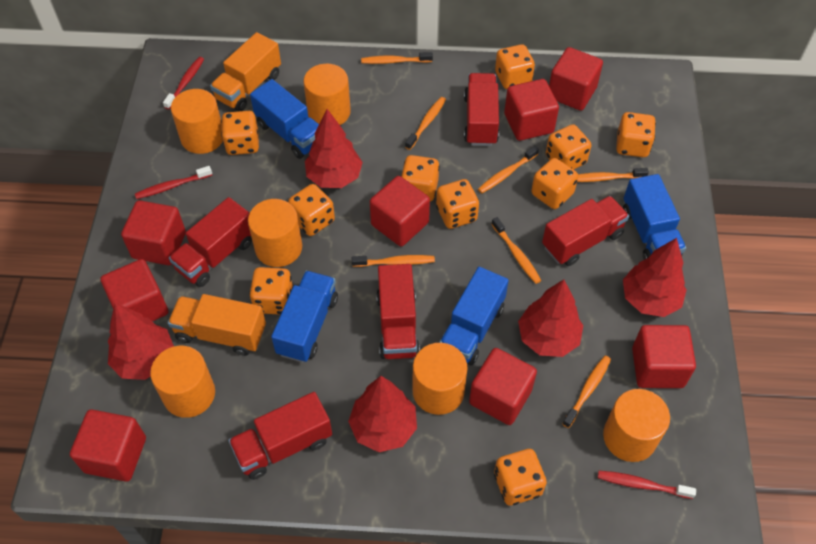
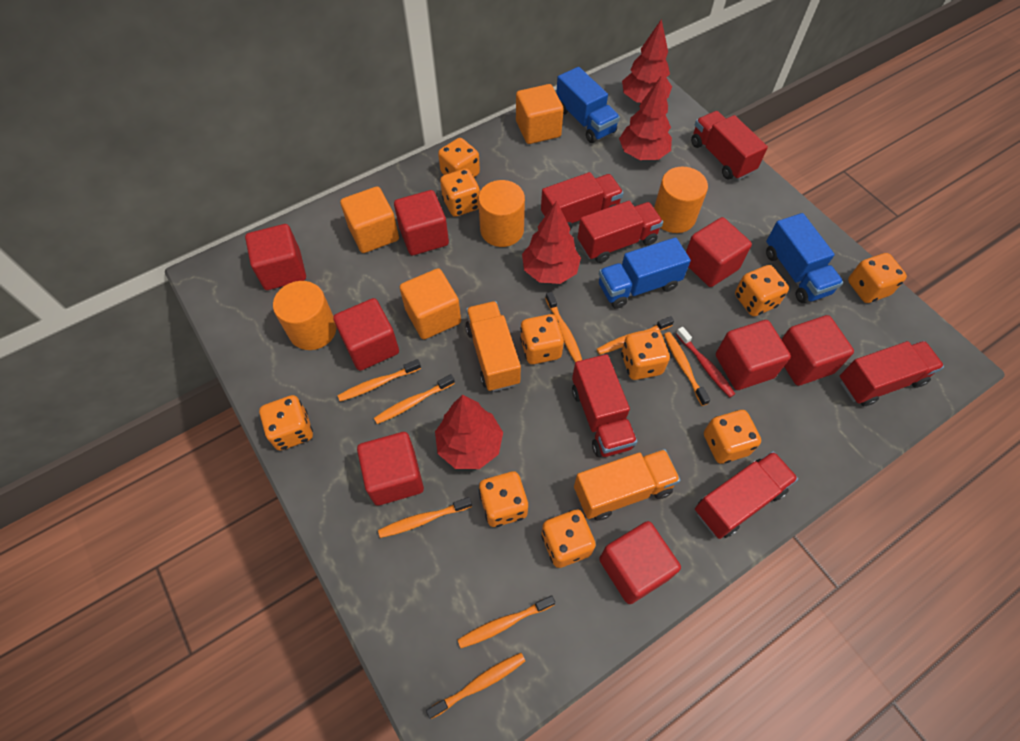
blue truck: [250,79,319,159] [271,271,338,363] [439,267,509,365] [623,174,686,260] = 4 -> [556,67,620,143] [599,237,691,309] [766,213,843,303] = 3
orange cube: none = 0 -> [340,186,399,253] [400,268,461,339] [516,84,564,144] = 3
orange cylinder: [150,346,215,418] [171,89,223,154] [248,199,302,267] [303,64,351,125] [412,343,468,415] [603,389,670,462] = 6 -> [273,281,337,350] [478,180,525,247] [654,167,708,233] = 3
orange toothbrush: [352,255,435,267] [361,52,433,64] [405,97,446,150] [478,146,539,193] [491,217,541,284] [562,355,611,428] [577,168,649,182] = 7 -> [337,359,421,401] [374,374,455,424] [378,497,472,538] [426,653,525,719] [458,595,555,648] [545,292,582,362] [597,316,674,355] [664,332,710,406] = 8
red toothbrush: [135,166,212,199] [163,57,204,110] [598,471,696,499] = 3 -> [676,327,735,397] = 1
red tree: [108,303,174,380] [305,109,363,188] [348,376,417,452] [518,279,583,357] [623,238,687,317] = 5 -> [435,395,503,469] [522,201,581,284] [619,75,672,160] [622,19,672,103] = 4
red truck: [169,197,252,287] [228,392,332,480] [376,264,420,359] [464,73,499,146] [542,196,629,266] = 5 -> [541,172,623,230] [572,354,637,457] [578,201,663,263] [691,111,768,180] [695,451,798,539] [840,341,944,406] = 6

